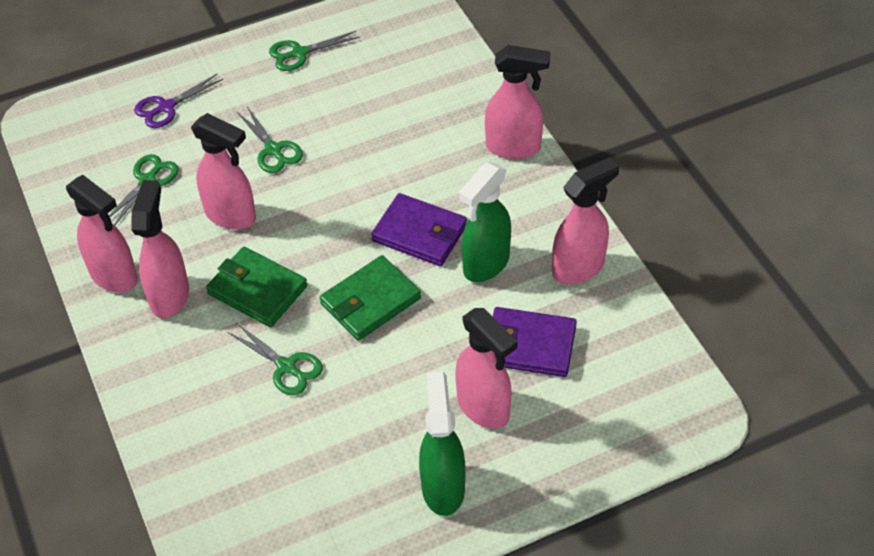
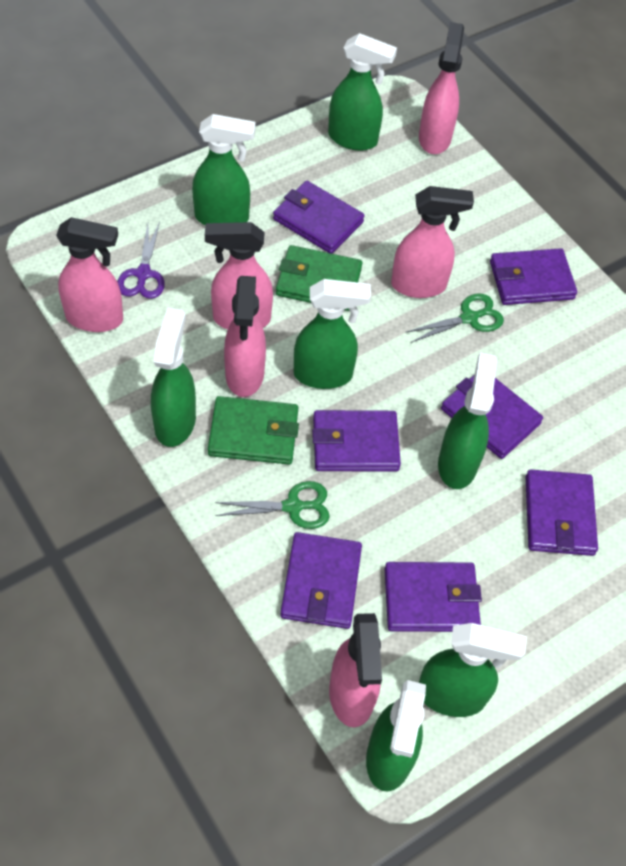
green scissors: [109,154,179,225] [228,323,323,395] [237,107,303,173] [269,31,360,71] = 4 -> [215,481,330,529] [405,293,504,343] = 2
green spray bottle: [419,372,465,516] [459,162,511,282] = 2 -> [151,308,196,447] [192,114,256,226] [294,279,371,389] [328,33,397,151] [366,680,426,791] [419,623,527,717] [438,353,497,489] = 7
purple wallet: [371,193,467,266] [493,307,577,377] = 2 -> [273,181,365,254] [280,532,362,629] [312,410,401,471] [385,562,482,632] [441,374,543,459] [490,248,577,305] [526,470,598,556] = 7

